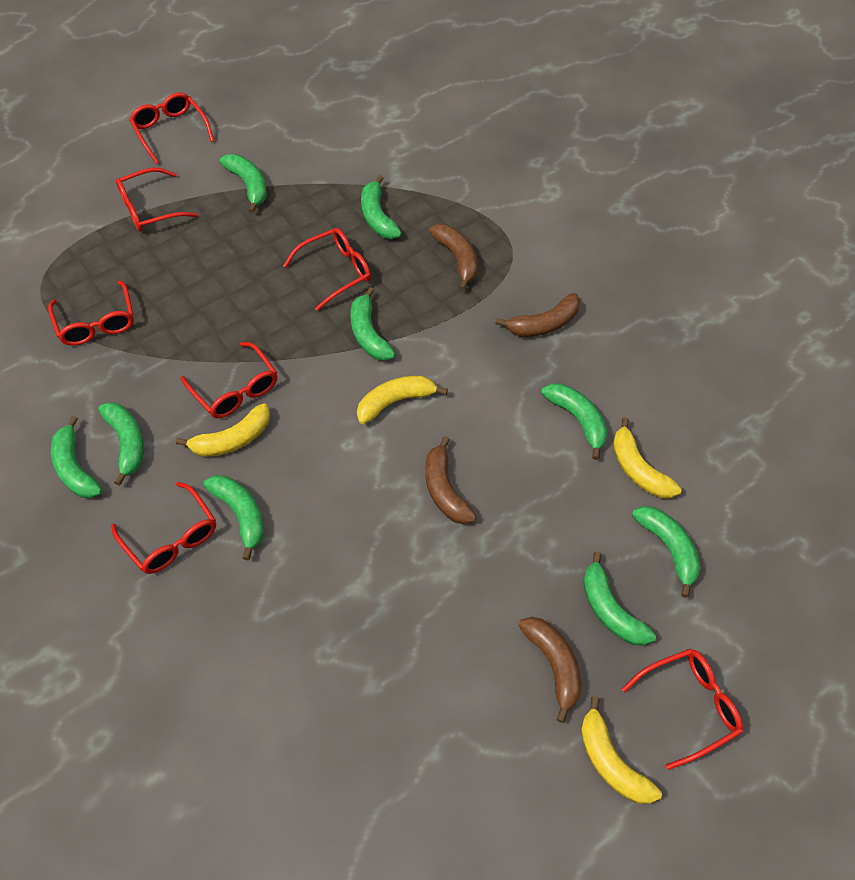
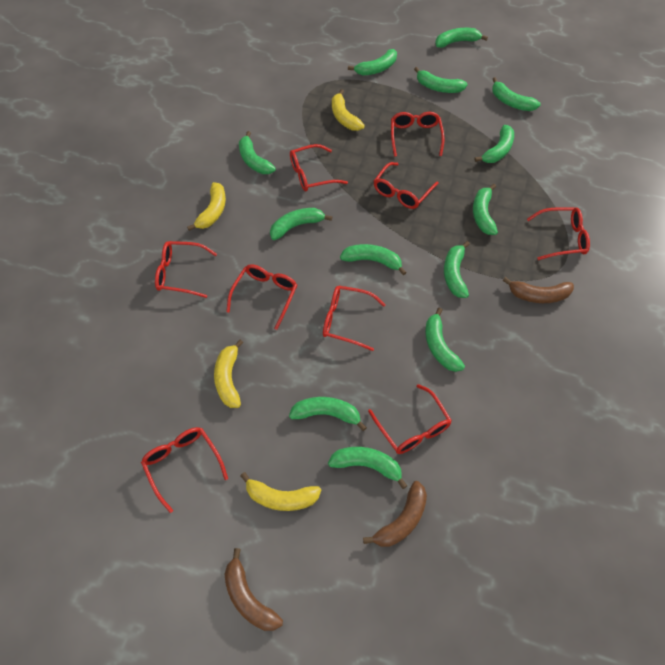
brown banana: [425,436,477,524] [429,224,478,291] [495,293,580,337] [518,617,581,723] = 4 -> [225,548,283,631] [363,481,427,547] [503,277,574,303] = 3
green banana: [51,416,102,498] [98,402,144,486] [204,475,264,561] [220,154,267,213] [350,287,395,361] [361,175,402,239] [541,383,608,460] [583,551,656,646] [632,506,701,598] = 9 -> [239,131,276,174] [270,208,332,240] [289,397,367,431] [328,447,407,489] [340,244,407,275] [348,49,397,75] [414,67,468,93] [425,307,465,372] [435,28,488,48] [444,241,470,298] [473,184,498,235] [474,125,514,163] [492,77,541,111] = 13
red glasses: [48,281,134,346] [111,482,216,574] [116,168,198,232] [129,93,214,164] [181,342,277,418] [283,228,371,311] [622,648,743,770] = 7 -> [141,427,228,513] [155,241,217,298] [226,264,297,330] [290,144,348,192] [323,286,386,351] [368,384,452,454] [374,162,439,209] [391,112,445,157] [527,207,590,260] = 9

